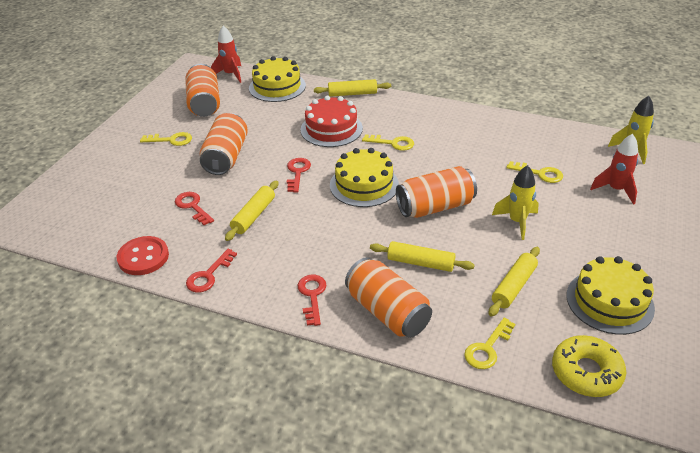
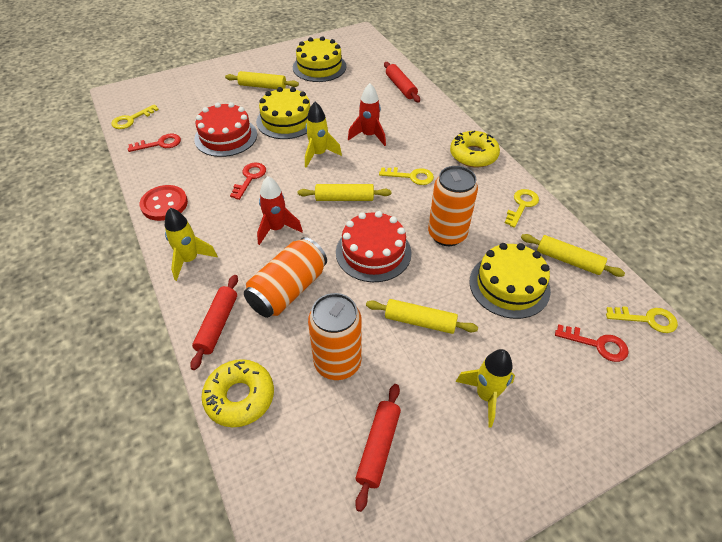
orange can: [185,64,220,117] [200,113,248,175] [345,257,432,338] [396,166,477,218] = 4 -> [244,237,327,318] [308,293,362,380] [428,166,478,246] = 3
red cake: [301,96,363,147] = 1 -> [194,102,257,157] [336,211,412,282] = 2
red key: [175,192,214,225] [186,249,237,293] [287,158,311,193] [297,275,327,326] = 4 -> [128,134,181,152] [230,163,266,200] [555,325,629,362] = 3
red rolling pin: none = 0 -> [190,275,238,370] [355,384,401,512] [384,62,420,103] = 3
yellow donut: [552,335,626,397] = 1 -> [201,359,274,427] [450,131,500,168] = 2
yellow rocket: [492,165,539,240] [608,96,654,164] = 2 -> [165,208,218,281] [305,102,342,168] [456,349,515,428] = 3

